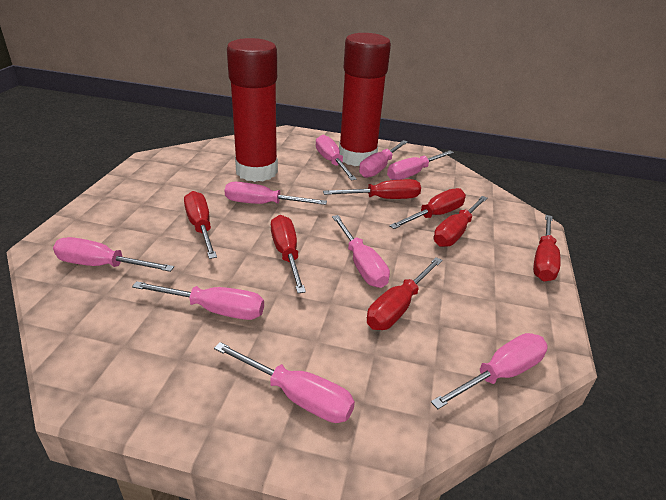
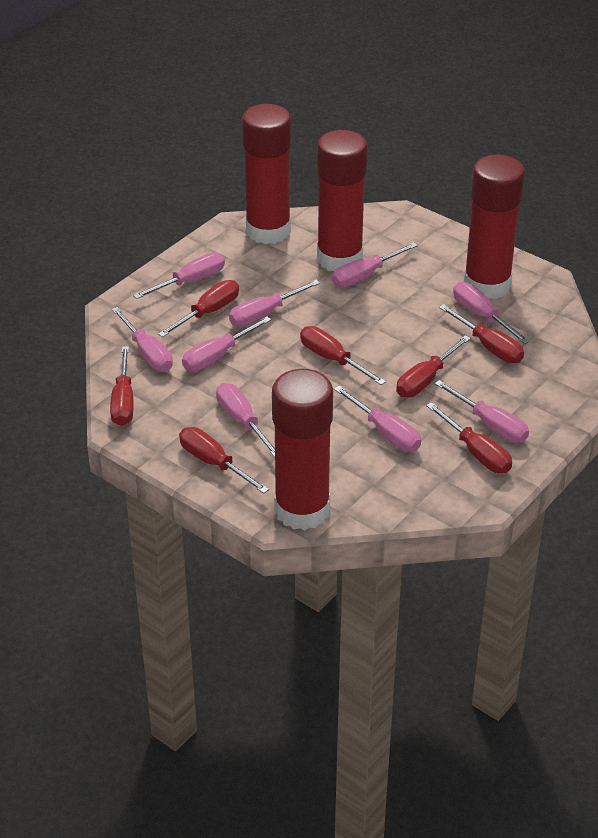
red glue stick: [227,38,278,182] [339,33,391,166] = 2 -> [242,104,291,244] [272,369,333,530] [317,130,367,271] [464,155,525,299] = 4

